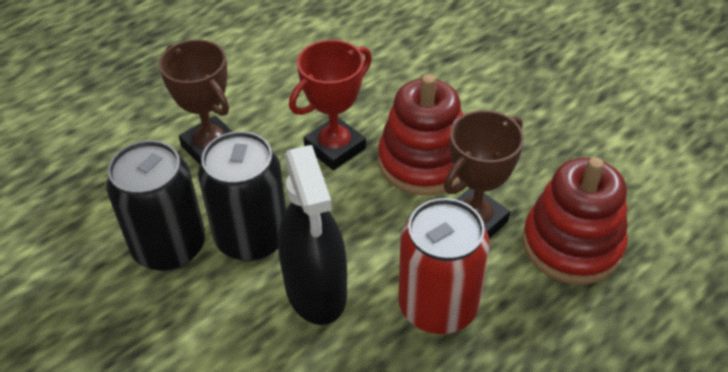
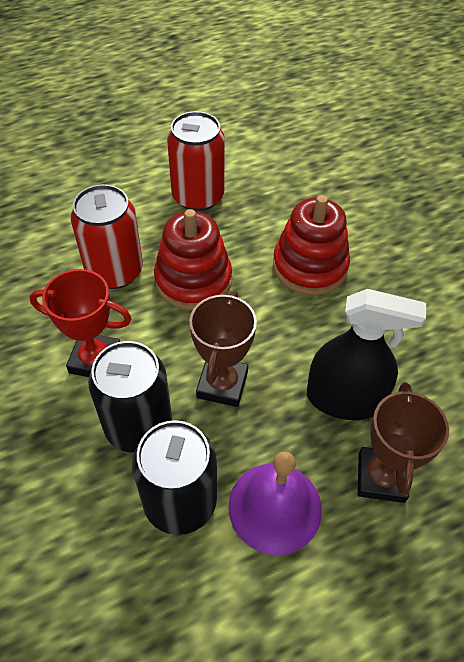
purple bell: none = 0 -> [228,451,322,555] = 1
red can: [398,198,490,334] = 1 -> [71,184,143,289] [167,111,225,211] = 2

